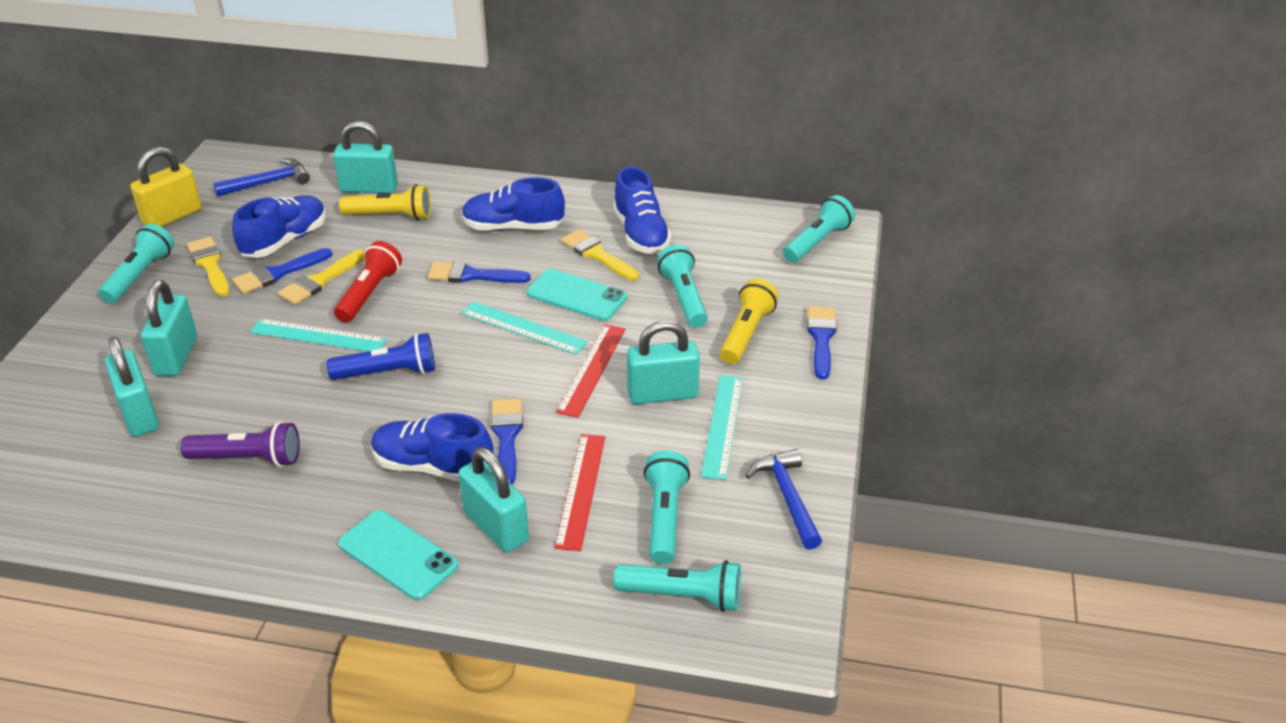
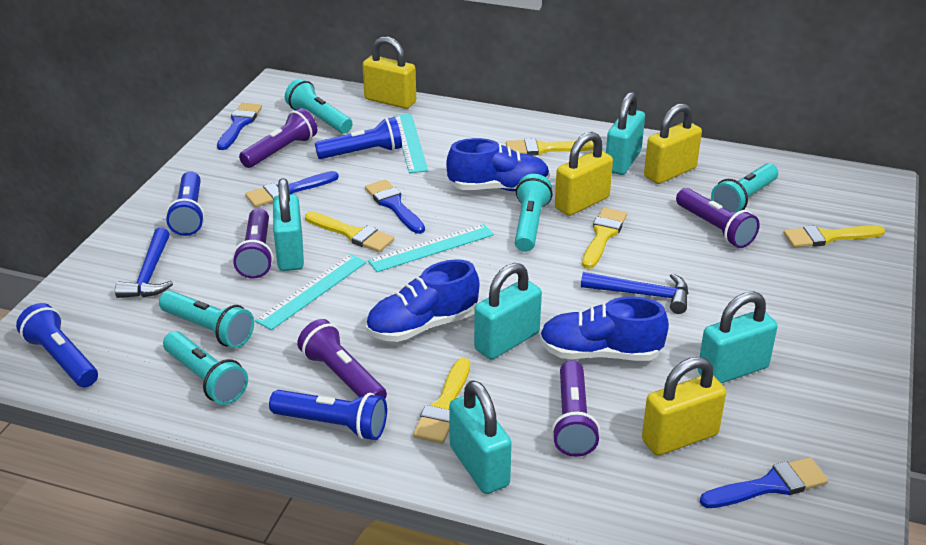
blue flashlight: [327,333,435,380] = 1 -> [16,303,98,387] [166,171,205,236] [269,390,387,440] [315,117,402,159] = 4
blue shoe: [232,196,326,258] [371,413,494,482] [461,177,565,231] [613,166,672,254] = 4 -> [366,259,479,342] [446,138,550,191] [539,297,669,361] = 3
purple flashlight: [180,422,300,467] = 1 -> [233,208,273,279] [239,108,317,168] [297,319,387,399] [552,361,600,457] [676,188,760,248] = 5
red flashlight: [334,241,402,323] = 1 -> none = 0
red ruler: [554,434,605,551] [556,324,625,418] = 2 -> none = 0
turquoise phone: [338,510,458,600] [527,269,627,321] = 2 -> none = 0
yellow brush: [187,237,230,297] [278,250,365,305] [561,229,639,281] = 3 -> [305,211,394,252] [413,358,470,444] [506,138,594,156] [582,207,627,269] [783,225,885,247] = 5
yellow flashlight: [339,184,431,220] [720,279,778,364] = 2 -> none = 0
yellow padlock: [130,147,202,227] = 1 -> [363,36,416,109] [555,132,613,216] [642,357,726,456] [644,103,702,184] = 4

